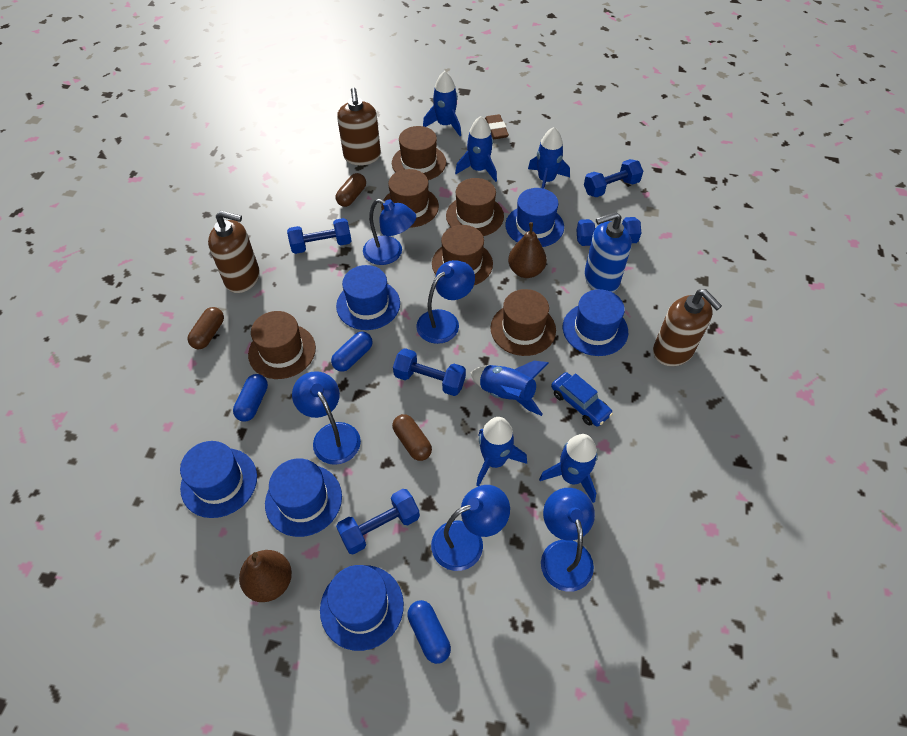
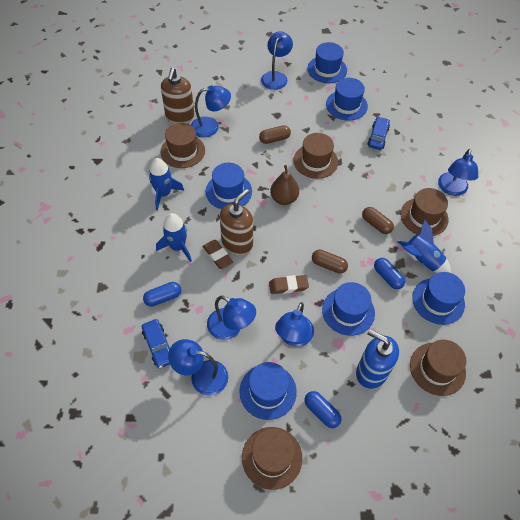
blue car: [551,372,613,427] = 1 -> [142,319,170,368] [368,117,390,150] = 2
blue dumbbell: [287,218,352,254] [336,489,420,555] [393,348,466,396] [577,217,641,246] [584,159,643,197] = 5 -> none = 0
blue lamp: [292,371,361,465] [363,199,416,265] [416,260,475,344] [431,485,510,571] [541,488,595,592] = 5 -> [168,339,228,396] [191,85,231,137] [207,296,256,340] [261,31,293,90] [275,302,314,347] [438,149,478,196] = 6
blue rocket: [423,71,461,136] [455,116,497,182] [471,361,549,416] [476,417,527,486] [528,127,570,189] [539,434,598,503] = 6 -> [149,158,184,210] [156,213,192,262] [398,219,451,273] = 3
brown eraser: [485,114,509,139] = 1 -> [203,240,233,269] [269,275,309,294] = 2
brown hat: [248,311,316,379] [381,169,439,228] [392,126,446,180] [432,225,493,285] [446,178,504,236] [491,289,556,356] = 6 -> [161,123,205,168] [242,427,303,490] [293,133,338,179] [401,188,448,236] [410,340,466,396] = 5
brown pear: [239,550,292,602] [508,222,547,278] = 2 -> [270,165,299,205] = 1
brown soap dispenser: [208,211,260,293] [337,87,381,165] [653,289,722,366] = 3 -> [161,67,195,124] [220,189,253,255] = 2

